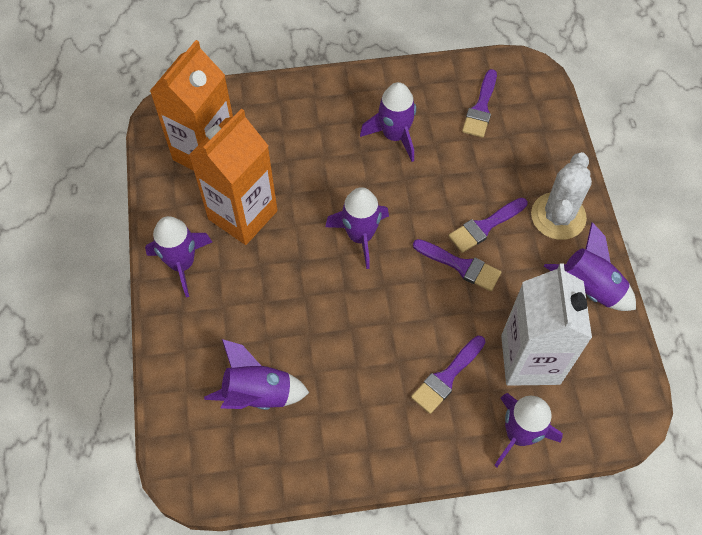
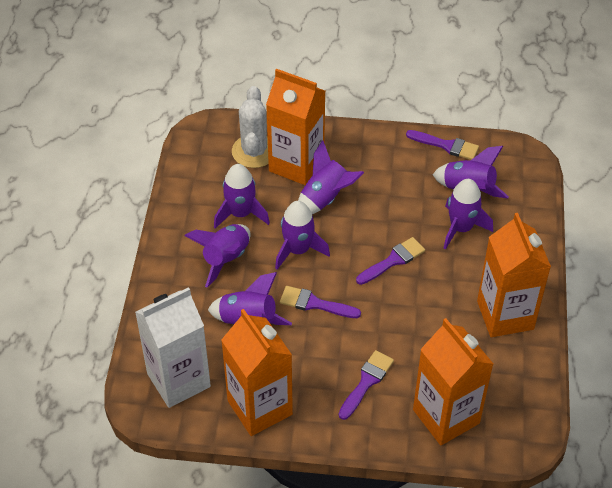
orange carton: [150,40,233,171] [189,109,278,245] = 2 -> [221,309,293,436] [266,69,325,185] [413,318,493,445] [477,213,551,337] = 4
purple rocket: [145,216,212,298] [204,339,309,410] [325,187,389,269] [360,82,416,162] [494,393,563,467] [544,222,636,311] = 6 -> [184,224,250,287] [208,272,292,325] [214,164,270,229] [275,201,330,270] [298,140,364,214] [432,146,509,198] [444,179,493,249] = 7

